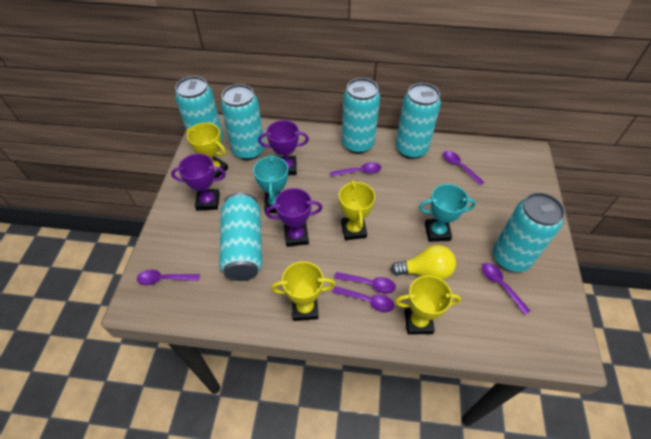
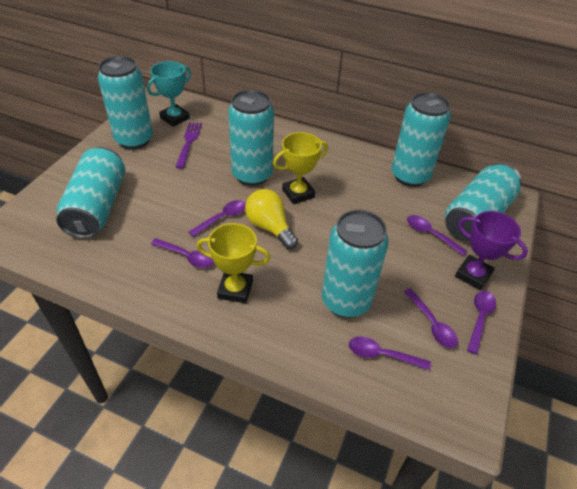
purple fork: none = 0 -> [176,122,202,169] = 1
purple trophy: [171,154,226,210] [258,120,309,175] [265,188,322,247] = 3 -> [455,211,528,291] = 1
turquoise trophy: [253,155,288,213] [419,184,476,242] = 2 -> [147,61,191,127] = 1
yellow trophy: [186,123,228,178] [271,261,335,321] [339,180,375,240] [395,275,461,335] = 4 -> [197,223,270,304] [273,132,328,204] = 2

